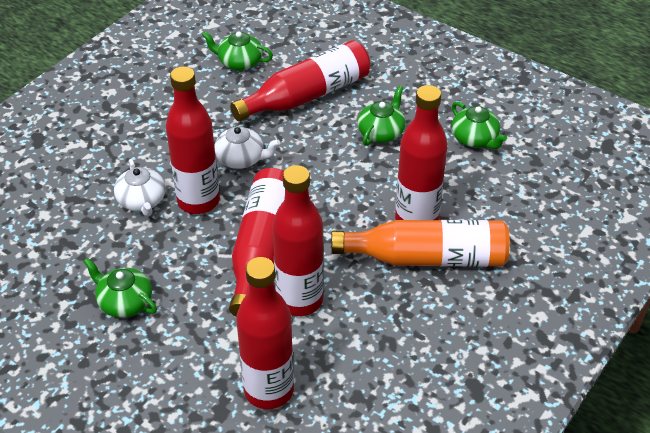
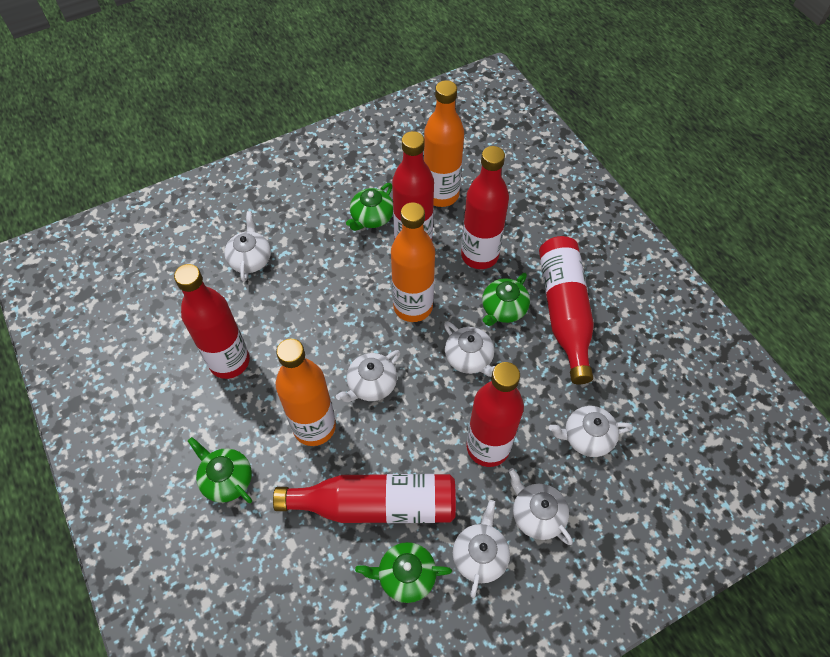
orange bottle: [331,220,510,267] = 1 -> [276,339,336,446] [391,202,435,322] [424,80,464,207] = 3
white teapot: [114,159,166,216] [213,126,280,169] = 2 -> [224,211,271,282] [336,350,401,402] [444,322,495,377] [453,500,510,598] [509,468,573,545] [549,406,633,457] = 6

